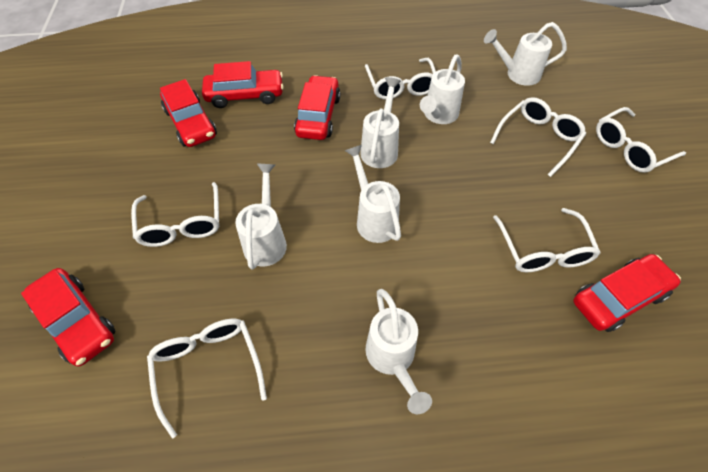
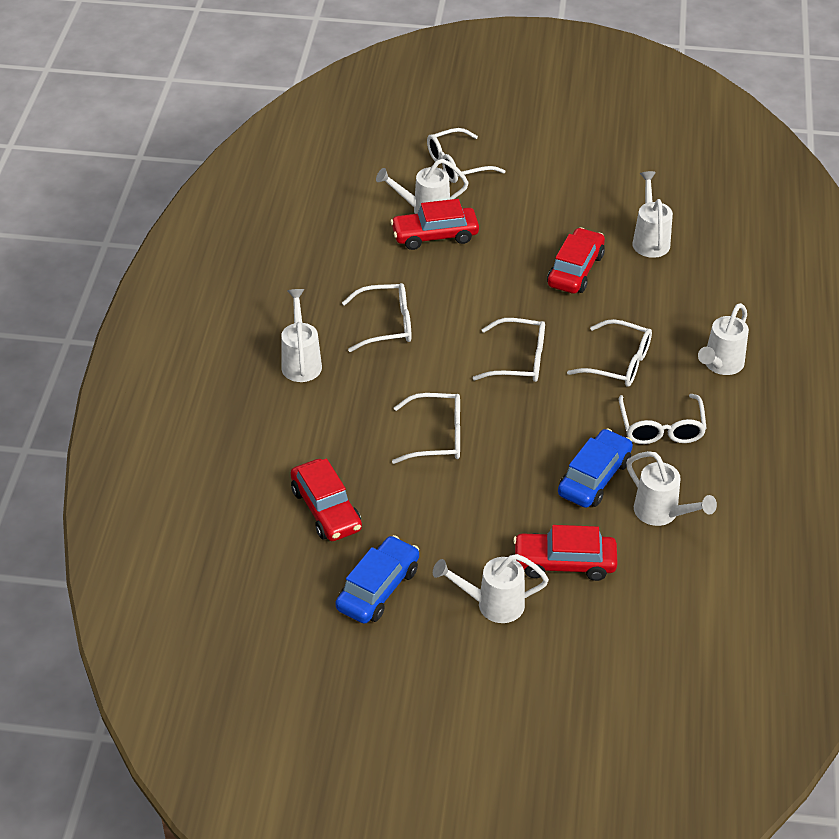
blue car: none = 0 -> [335,535,419,624] [558,429,633,508] = 2
red car: [21,268,116,366] [160,79,217,147] [202,61,284,108] [294,75,340,140] [573,254,681,332] = 5 -> [291,458,362,541] [390,199,479,250] [513,525,618,581] [547,227,605,294] = 4

